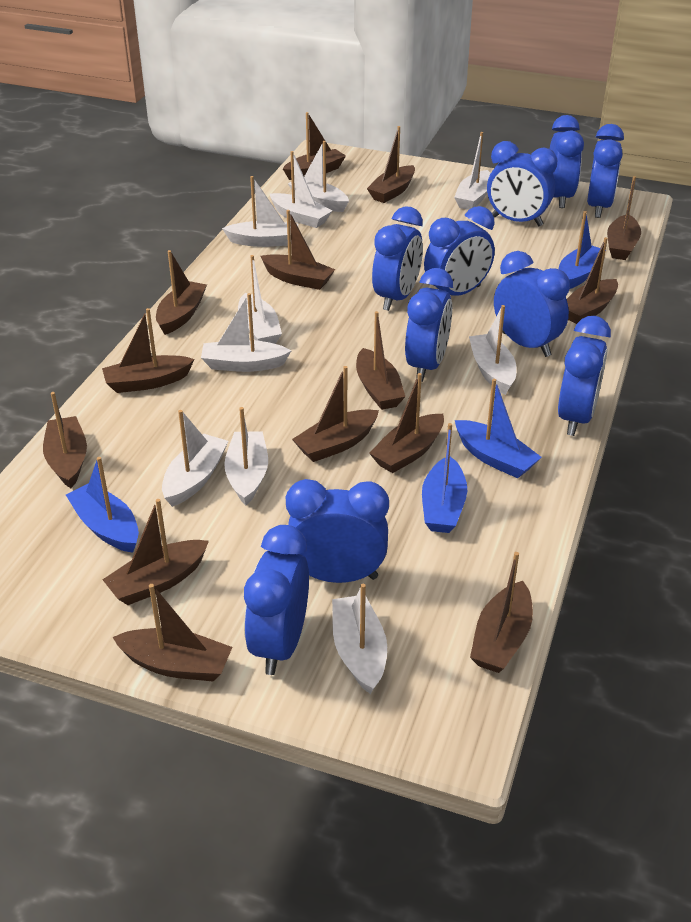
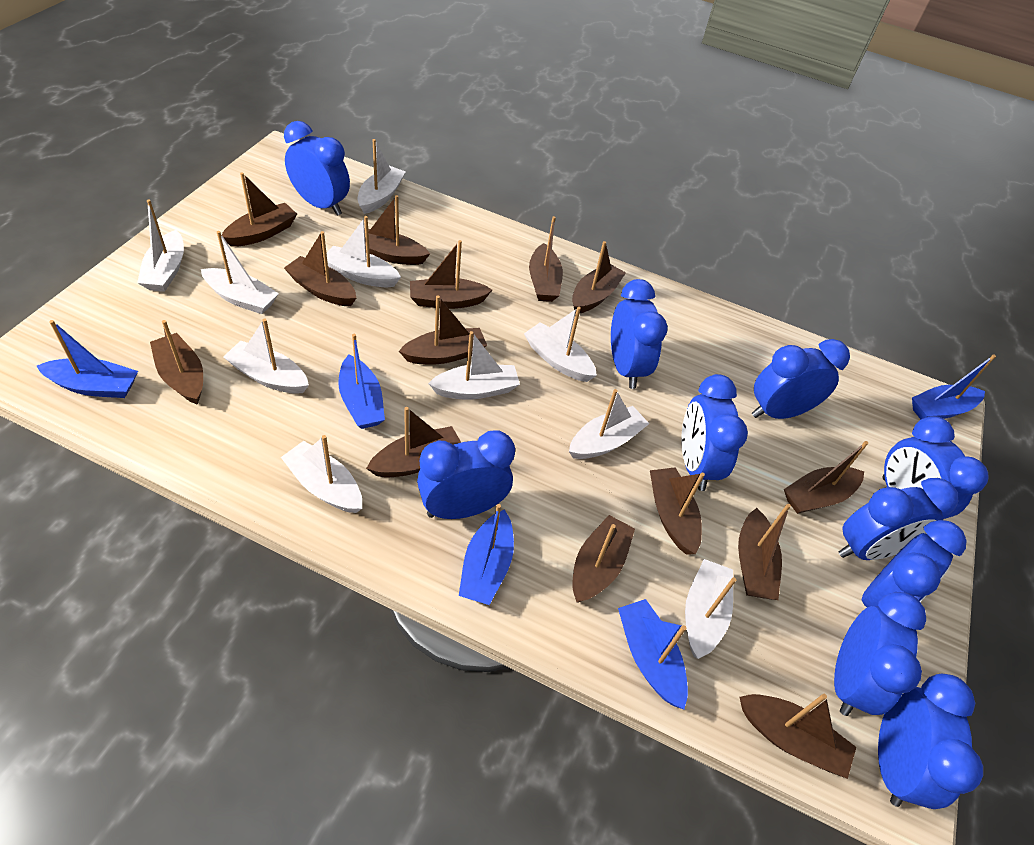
blue boat: [66,457,139,553] [422,423,467,533] [455,379,542,478] [559,211,600,289] = 4 -> [37,320,138,398] [338,334,385,429] [459,504,514,605] [618,599,688,709] [912,354,996,419] = 5

